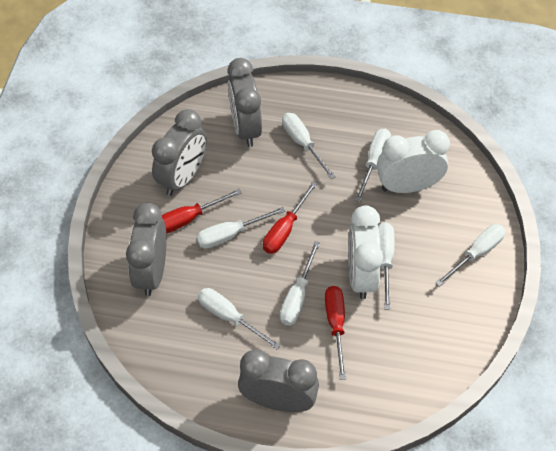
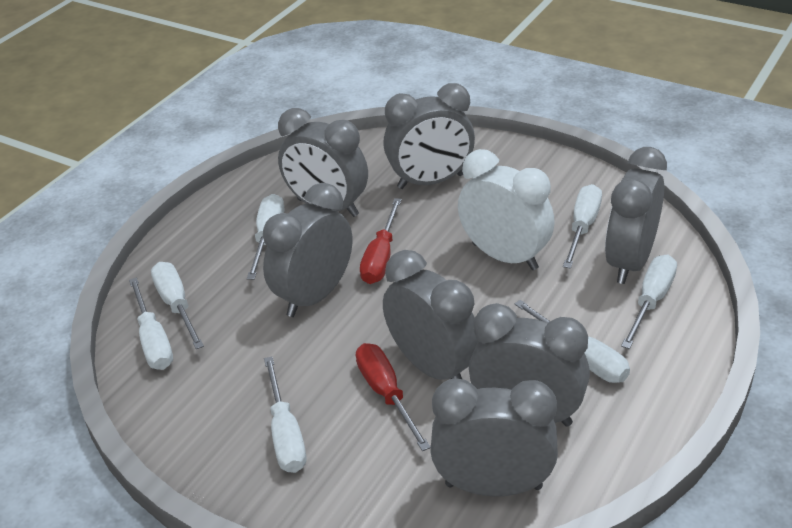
grey clock: [126,203,167,296] [152,109,207,196] [227,58,262,147] [238,349,319,412] = 4 -> [263,183,353,317] [278,108,368,217] [383,83,475,189] [383,250,478,380] [430,378,558,496] [469,303,590,427] [605,147,667,284] = 7
red screwdriver: [162,188,242,233] [263,181,317,254] [325,286,346,380] = 3 -> [356,343,431,451] [360,198,402,284] = 2
white clock: [348,205,383,299] [377,130,450,193] = 2 -> [458,149,555,270] = 1

